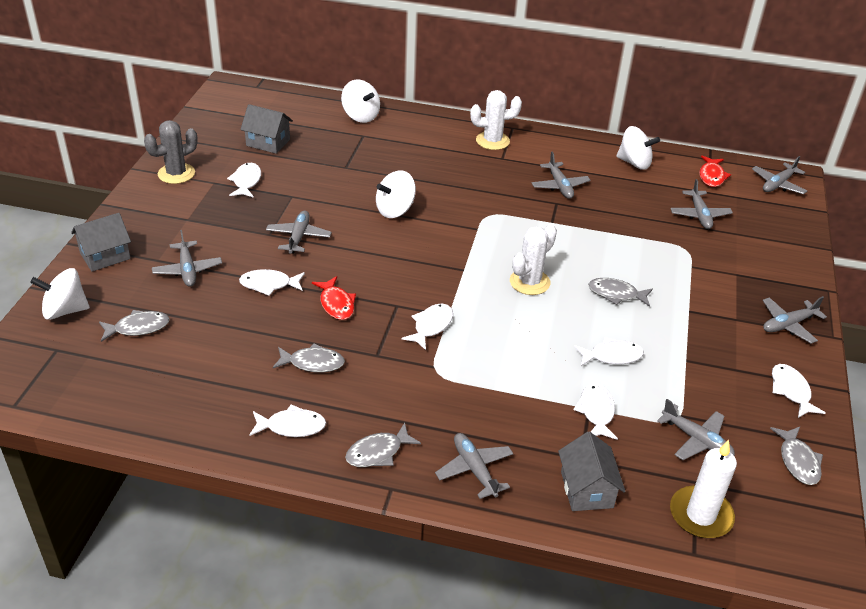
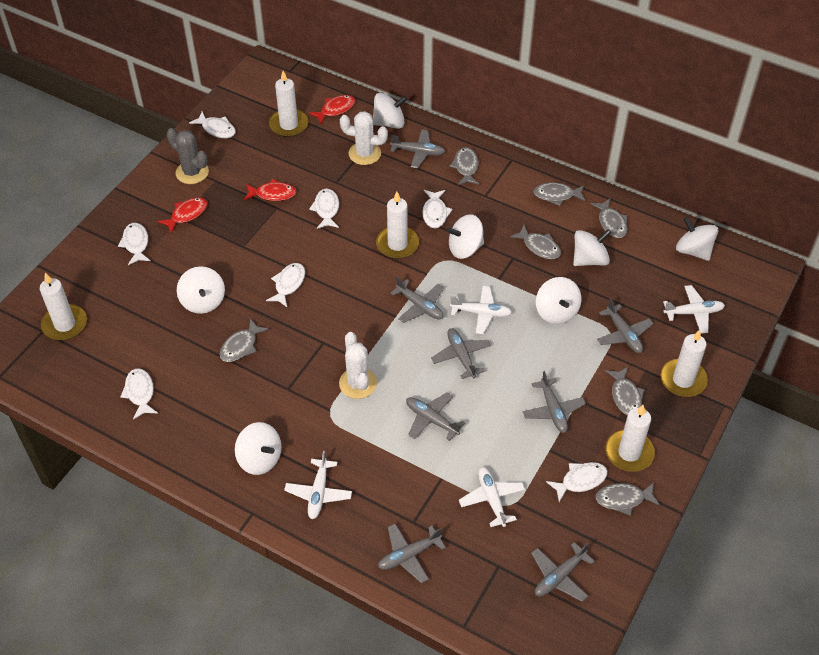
grey fish: [99,310,170,342] [273,343,345,373] [345,423,421,467] [588,278,653,307] [770,427,823,485] = 5 -> [220,318,269,362] [449,147,479,185] [510,225,561,259] [533,183,586,206] [590,198,628,238] [596,482,660,516] [605,367,645,415] = 7
grey house: [71,213,131,272] [240,104,293,154] [558,431,626,511] = 3 -> none = 0
red fish: [312,276,356,320] [699,156,731,187] = 2 -> [158,197,207,234] [244,179,296,201] [309,95,355,124] = 3
white candle: [670,440,737,538] = 1 -> [40,273,87,340] [269,71,309,137] [376,192,419,259] [606,405,655,472] [660,329,708,397] = 5
white plane: none = 0 -> [284,451,352,519] [450,286,512,334] [459,467,525,527] [663,285,725,334] = 4
white spinning top: [30,268,90,320] [341,80,380,123] [376,170,416,218] [616,126,660,170] = 4 -> [177,266,225,314] [235,422,282,475] [372,93,407,129] [447,214,484,259] [536,277,582,324] [573,229,612,266] [676,217,718,261] = 7

